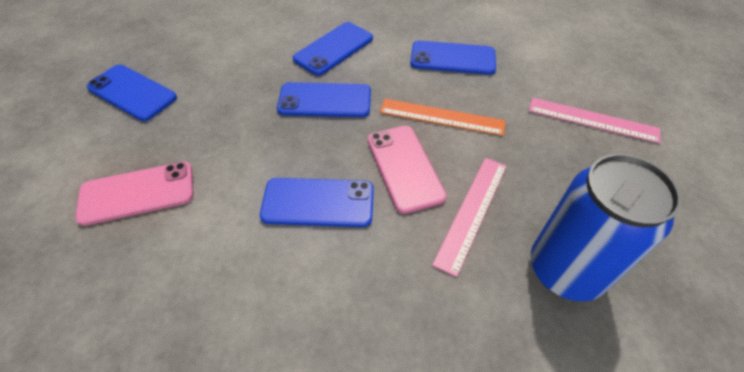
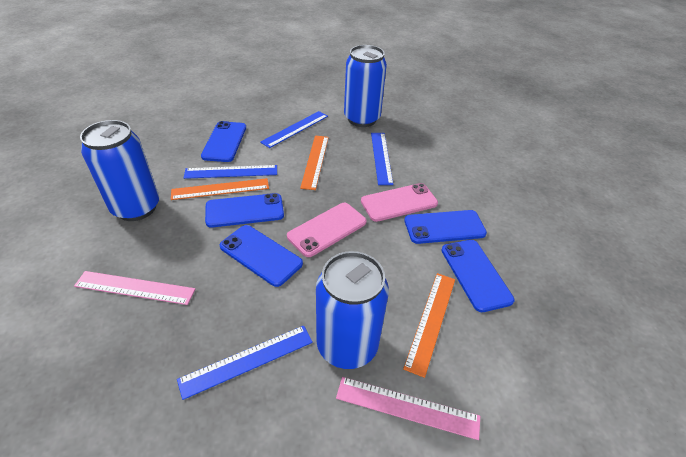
blue can: [531,154,681,301] = 1 -> [80,120,159,221] [316,251,389,369] [344,45,387,127] = 3
blue ruler: none = 0 -> [177,325,313,400] [184,165,277,179] [260,111,328,148] [371,133,393,185] = 4
orange ruler: [380,99,505,136] = 1 -> [171,178,269,200] [300,136,329,190] [403,273,455,378] = 3

